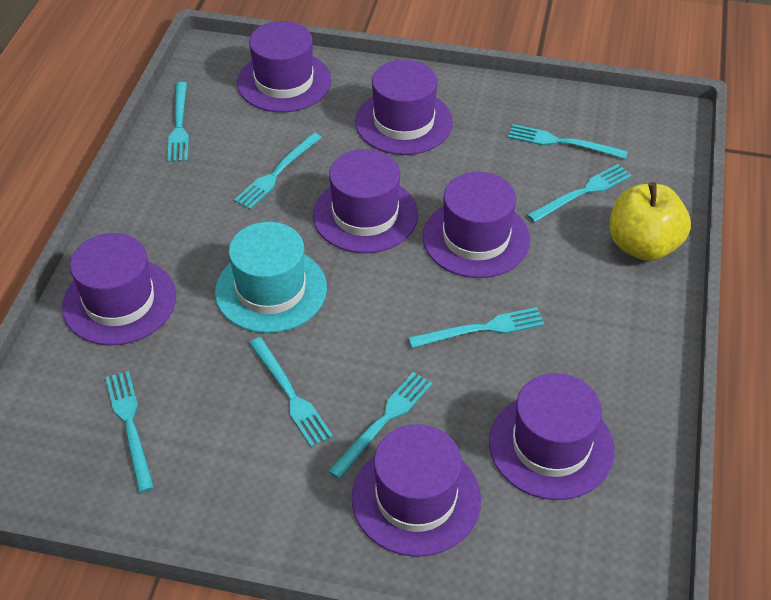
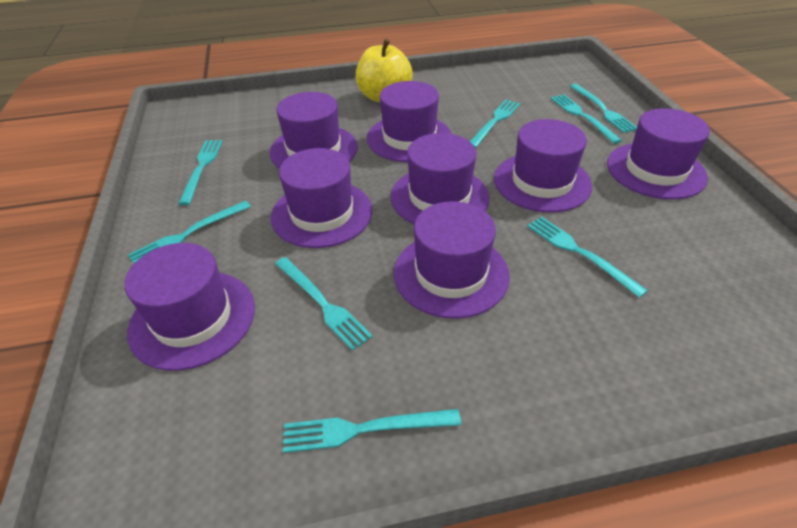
purple hat: [62,233,176,346] [237,21,331,112] [313,149,418,253] [352,424,481,557] [355,60,453,155] [423,172,530,278] [489,373,615,500] = 7 -> [124,243,255,371] [270,92,358,169] [271,148,373,248] [367,81,452,162] [391,133,489,224] [394,201,510,319] [494,119,592,213] [607,108,710,200] = 8
turquoise hat: [215,222,327,333] = 1 -> none = 0

